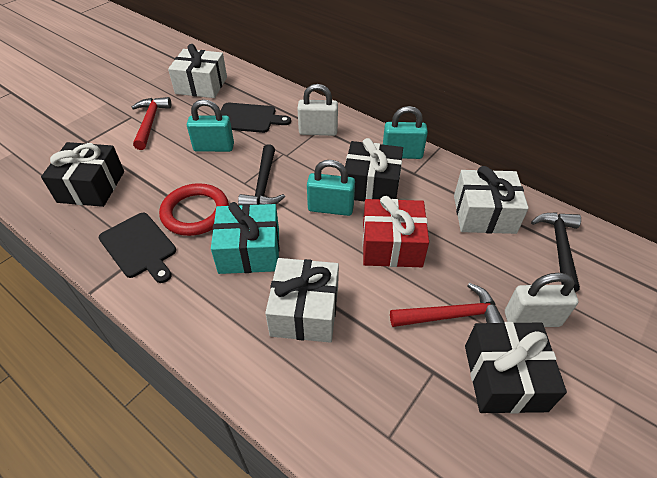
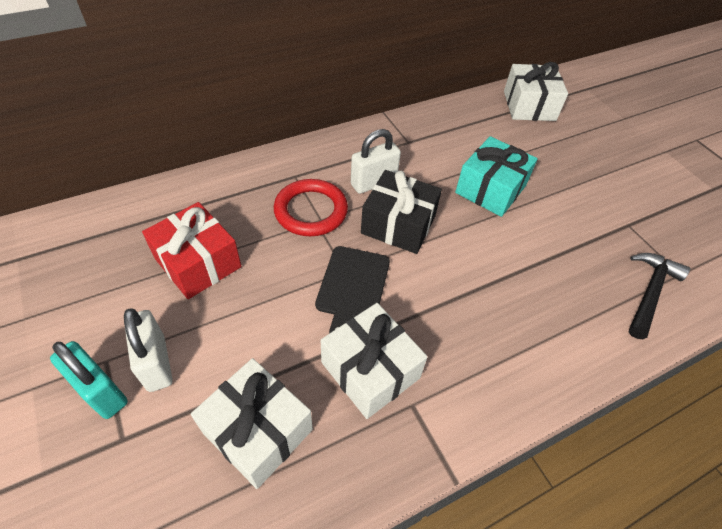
black cutting board: [98,213,176,283] [220,103,291,133] = 2 -> [315,246,390,334] = 1
black gift: [41,142,124,207] [345,138,403,202] [465,322,567,414] = 3 -> [361,170,442,254] = 1
black hammer: [238,144,285,205] [531,212,581,292] = 2 -> [629,253,690,339] = 1
red hammer: [131,97,171,150] [390,283,504,327] = 2 -> none = 0
turquoise padlock: [187,99,234,152] [307,160,355,216] [383,106,428,159] = 3 -> [50,341,128,419] = 1

